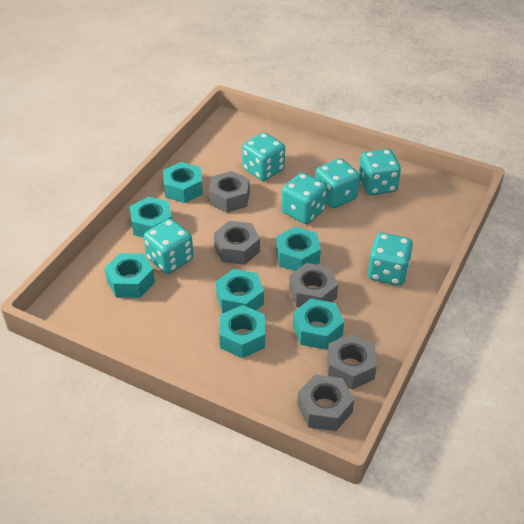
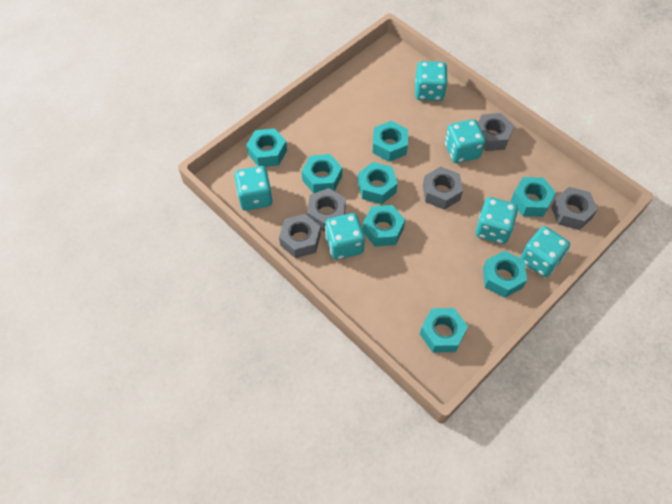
turquoise nut: [104,253,155,298] [130,197,172,238] [163,162,203,203] [216,269,264,313] [219,305,265,358] [276,227,321,271] [293,298,344,350] = 7 -> [246,128,287,167] [302,154,342,193] [358,162,398,204] [362,205,405,246] [373,121,408,162] [420,308,468,353] [483,251,527,298] [511,177,556,217] = 8

